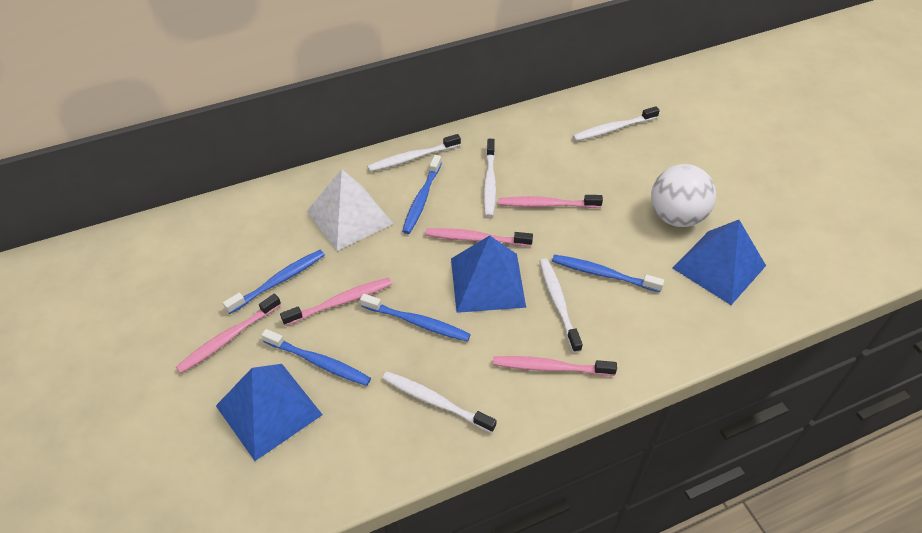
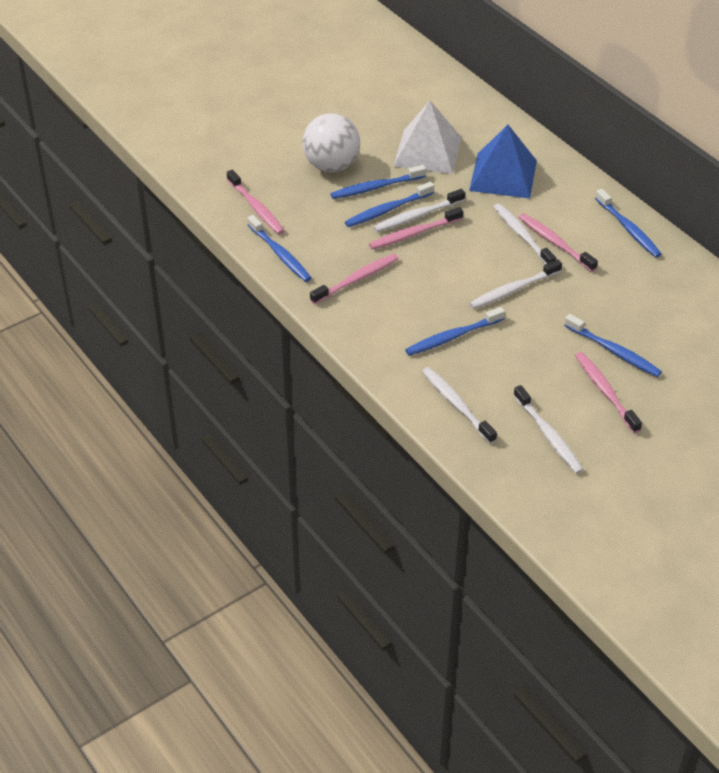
blue pyramid: [216,364,323,461] [451,235,526,313] [673,220,766,305] = 3 -> [469,125,537,198] = 1
blue toothbrush: [223,250,325,314] [261,329,371,386] [360,294,471,342] [402,155,442,234] [552,255,664,292] = 5 -> [247,215,311,282] [330,165,426,199] [345,181,434,227] [405,307,505,356] [564,314,662,377] [595,189,662,258] = 6

